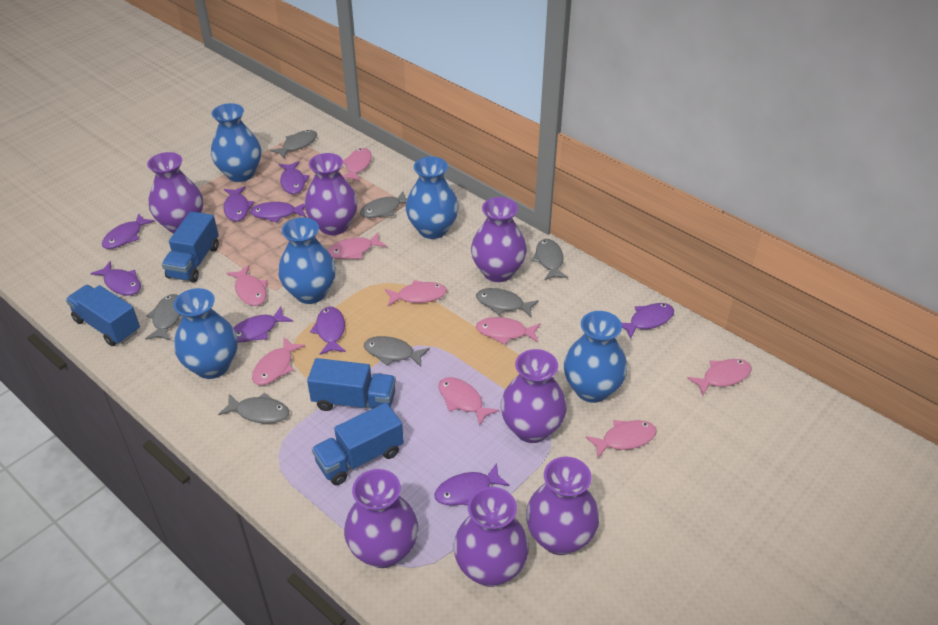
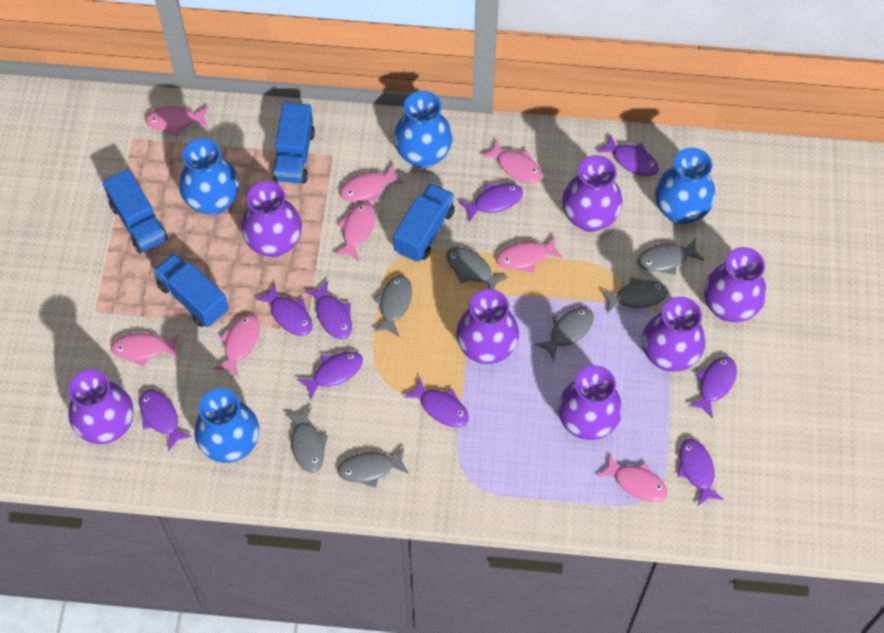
blue vase: [174,288,238,379] [211,103,261,182] [278,217,336,304] [406,156,459,239] [564,311,627,403] = 5 -> [179,138,239,215] [194,388,259,463] [394,91,453,168] [655,148,715,224] = 4
pink fish: [226,265,267,306] [252,337,305,385] [328,233,387,259] [343,148,372,182] [385,280,447,306] [439,377,499,426] [476,317,541,345] [585,420,657,458] [687,359,752,396] = 9 -> [111,333,179,367] [145,106,208,136] [214,315,260,377] [335,203,375,261] [340,164,404,201] [481,139,542,183] [496,236,563,273] [597,453,667,502] = 8

